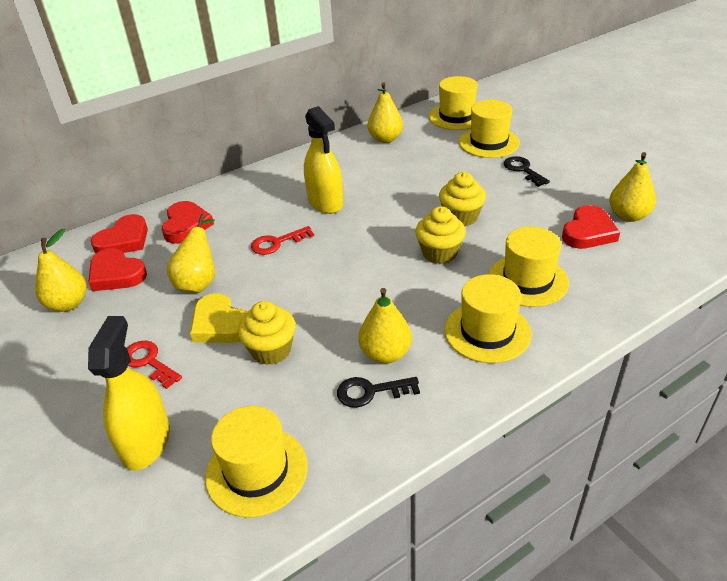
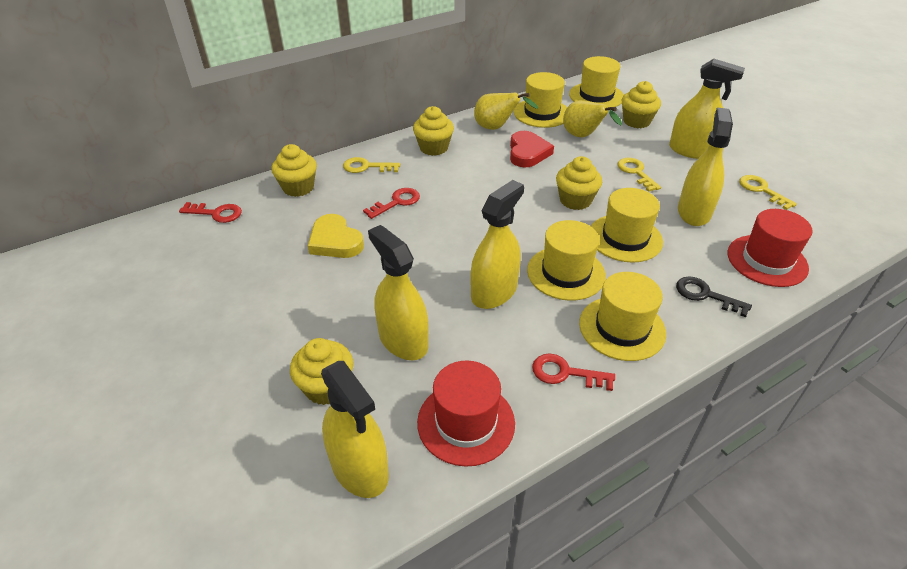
black key: [337,377,420,408] [504,156,550,187] = 2 -> [676,277,752,317] = 1
red hat: none = 0 -> [417,361,515,467] [728,209,813,287] = 2
red heart: [88,248,147,291] [91,214,148,253] [162,201,214,244] [562,205,620,249] = 4 -> [510,131,554,167] = 1
red key: [127,341,182,389] [251,226,314,255] = 2 -> [179,202,242,223] [363,188,420,219] [532,353,615,391] = 3
yellow cupcake: [238,301,296,365] [415,206,466,264] [439,172,486,226] = 3 -> [271,144,317,197] [290,338,354,405] [413,106,454,156] [556,156,602,210] [622,81,661,128] = 5
yellow key: none = 0 -> [343,157,400,173] [617,158,661,192] [739,175,797,210] = 3
yellow pear: [35,229,87,312] [167,214,215,293] [358,288,412,364] [368,82,403,143] [609,152,656,222] = 5 -> [474,93,538,130] [563,100,622,137] = 2
yellow spray bottle: [88,316,170,471] [304,106,343,214] = 2 -> [321,361,389,498] [368,225,429,360] [470,180,524,309] [669,59,745,159] [678,107,733,226] = 5

